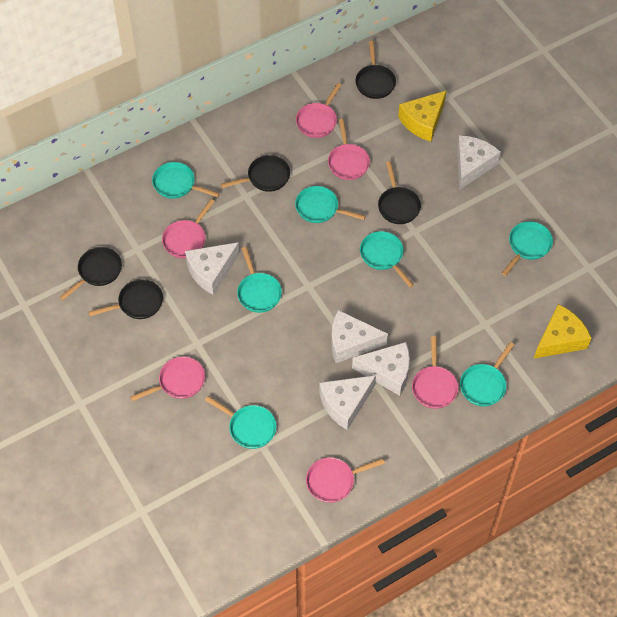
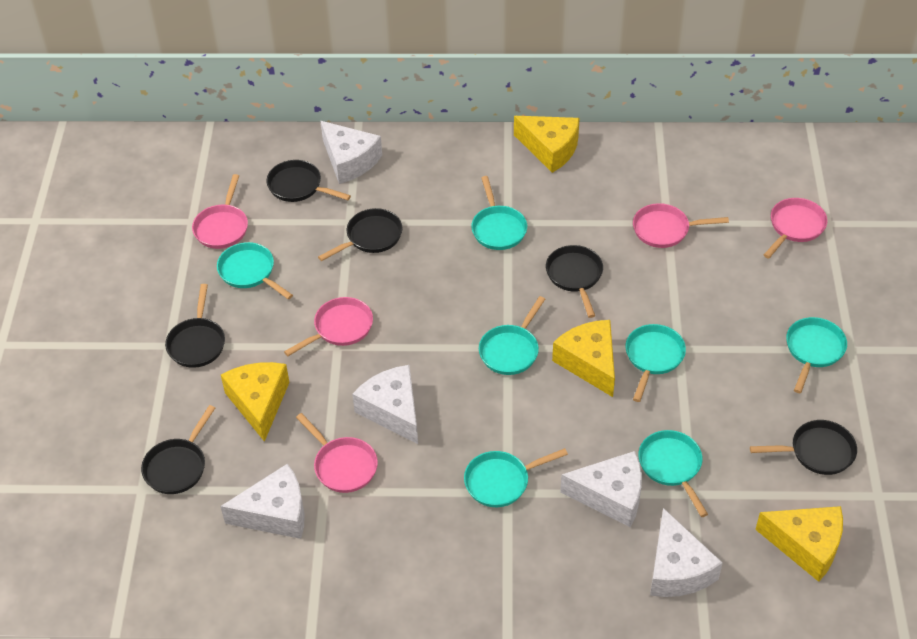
black pan: [60,247,122,300] [88,279,163,319] [220,155,290,192] [355,41,396,99] [378,161,421,224] = 5 -> [141,405,215,494] [165,284,225,368] [266,160,351,202] [318,208,403,261] [546,245,603,318] [750,420,857,475] = 6
pink pan: [130,357,205,401] [162,199,215,258] [296,83,342,138] [306,457,385,503] [328,119,370,180] [412,336,458,409] = 6 -> [192,174,248,249] [284,297,373,356] [296,413,378,493] [633,203,729,248] [764,198,828,258] = 5
yellow cheese: [398,90,447,142] [534,304,591,358] = 2 -> [221,362,289,442] [514,116,580,173] [552,320,615,397] [755,506,843,582] = 4

